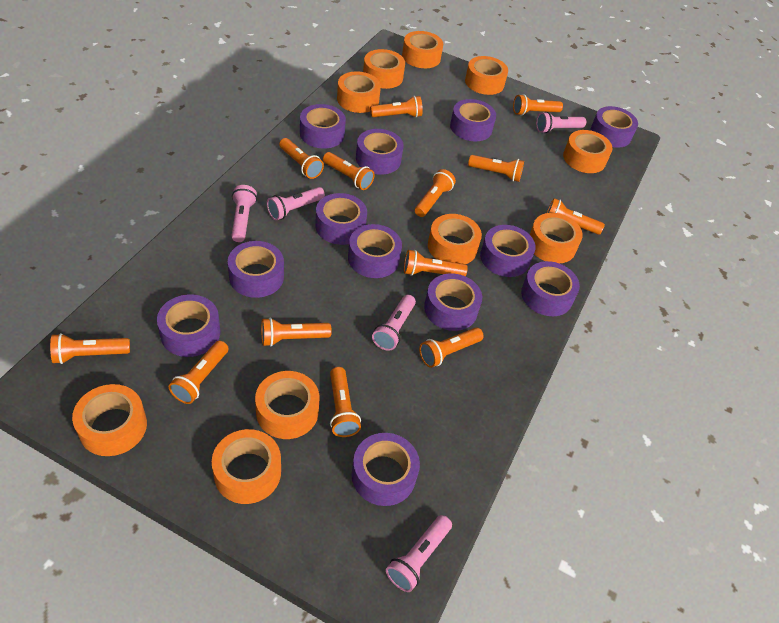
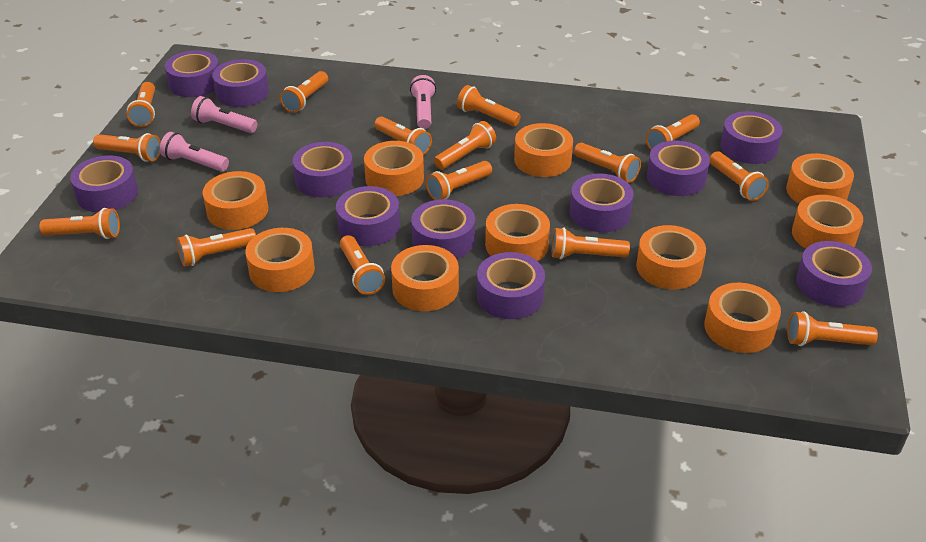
orange flashlight: [50,333,130,364] [169,341,229,404] [261,318,332,347] [279,138,324,179] [323,152,374,190] [330,367,361,437] [370,96,423,118] [404,250,468,276] [415,169,456,217] [419,327,484,368] [468,155,524,182] [513,94,563,116] [547,198,605,235] = 13 -> [39,208,120,239] [93,133,161,162] [127,82,155,127] [177,228,256,267] [280,71,328,113] [340,235,385,295] [374,116,432,155] [426,161,492,200] [434,121,496,170] [457,85,521,126] [552,227,630,259] [574,143,641,183] [646,114,700,150] [710,151,769,201] [787,311,878,346] = 15
pink flashlight: [231,185,257,242] [267,187,325,220] [372,295,416,351] [386,515,452,592] [536,112,586,133] = 5 -> [160,132,229,172] [191,96,257,133] [410,75,436,129] = 3
purple tape: [157,294,220,357] [228,241,284,298] [300,104,346,149] [315,193,367,245] [348,224,402,278] [351,433,420,506] [356,129,404,175] [424,273,482,331] [450,99,496,141] [480,225,536,277] [521,261,580,316] [590,106,638,148] = 12 -> [70,155,138,212] [165,50,219,97] [212,59,269,107] [292,142,354,197] [336,186,400,246] [411,199,475,259] [477,252,545,319] [570,173,634,232] [647,141,710,196] [720,111,783,164] [796,241,872,307] = 11

